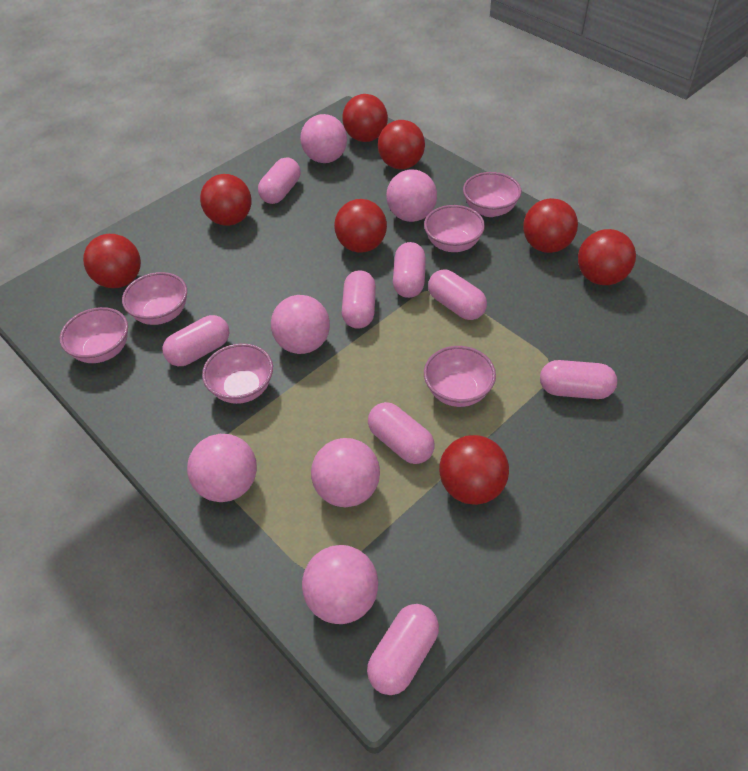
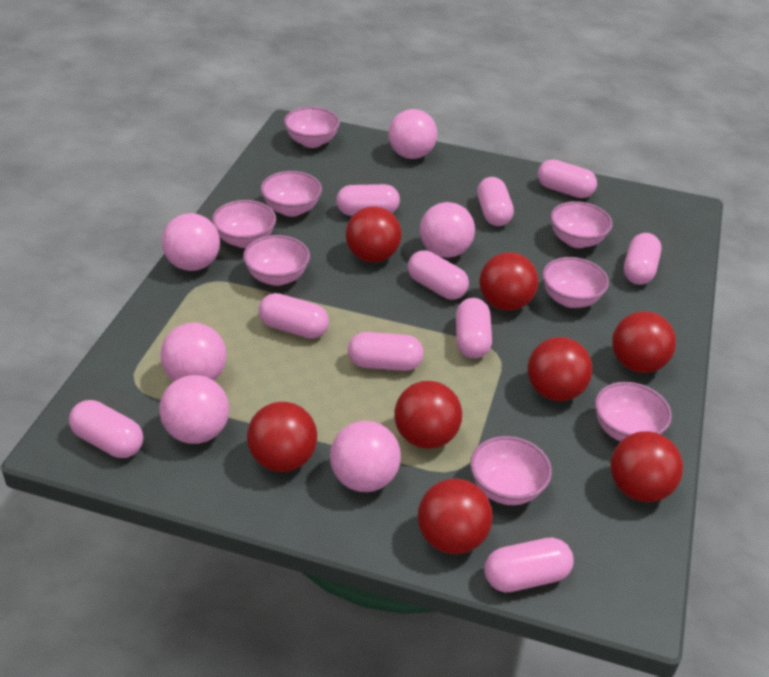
pink bowl: [60,307,128,363] [122,272,187,325] [202,343,273,404] [424,205,485,252] [424,346,496,407] [463,172,521,217] = 6 -> [212,200,276,248] [243,235,310,286] [261,171,322,217] [284,107,340,148] [470,436,552,505] [542,257,609,308] [550,201,613,248] [595,382,672,441] = 8
pink capsule: [162,315,229,366] [258,157,301,204] [342,270,376,329] [367,604,439,695] [368,402,435,464] [393,242,426,298] [428,270,487,320] [540,360,617,399] = 8 -> [69,400,143,458] [259,293,329,339] [336,184,400,216] [348,332,424,371] [408,251,469,300] [456,298,492,358] [477,177,514,226] [484,538,573,592] [538,159,597,198] [624,233,661,285] = 10

